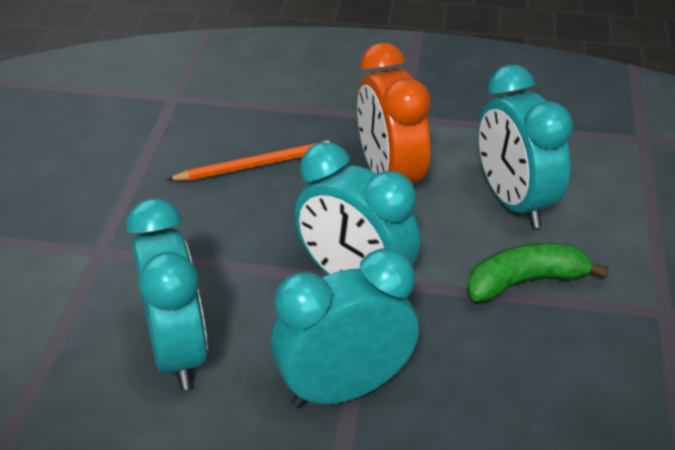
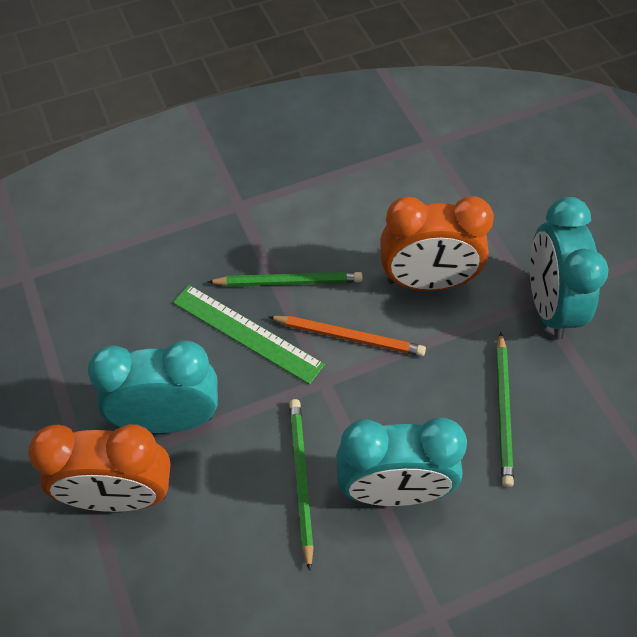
green banana: [467,243,609,301] = 1 -> none = 0
green pencil: none = 0 -> [207,272,362,286] [289,399,314,571] [496,332,514,487] = 3
green ruler: none = 0 -> [173,285,325,385] = 1
orange clock: [357,43,431,183] = 1 -> [28,424,171,512] [380,197,494,291] = 2
turquoise clock: [126,199,208,390] [271,248,419,408] [295,142,420,275] [478,65,573,228] = 4 -> [88,340,218,433] [336,417,467,506] [530,197,609,340] = 3

